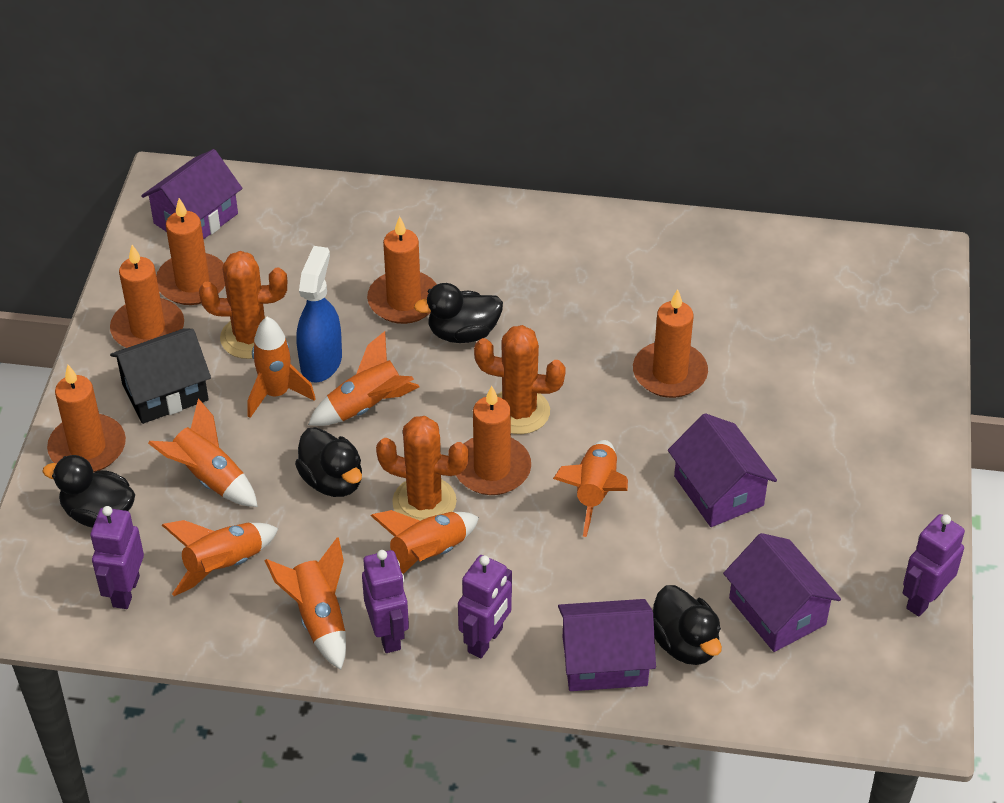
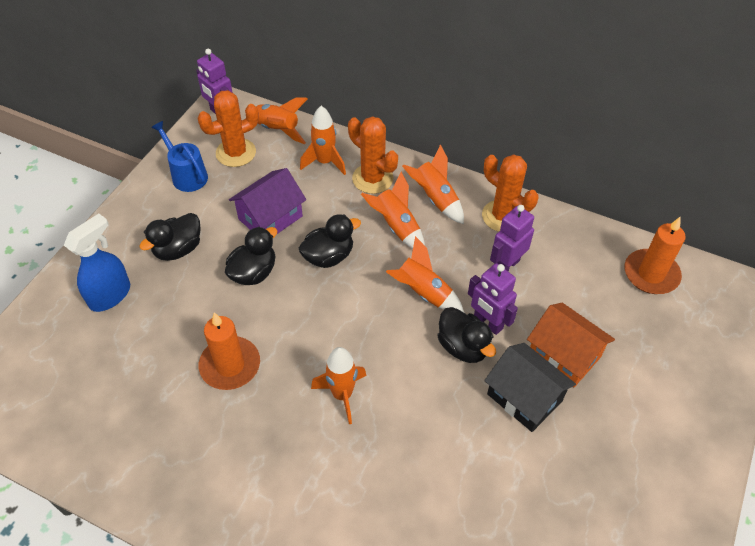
blue watering can: none = 0 -> [151,121,208,192] = 1
orange candle: [47,365,126,473] [110,245,184,348] [156,198,225,305] [367,216,437,324] [456,386,531,495] [633,289,708,398] = 6 -> [199,312,260,390] [625,217,686,294] = 2
orange house: none = 0 -> [527,303,615,387] = 1
orange rocket: [148,399,258,507] [162,520,278,596] [248,317,316,418] [265,537,346,670] [308,331,420,426] [370,510,479,574] [553,440,628,537] = 7 -> [256,98,308,144] [300,106,346,175] [311,347,367,424] [361,172,425,249] [386,236,464,312] [402,145,464,224] = 6
purple house: [141,149,242,239] [558,599,656,691] [668,413,777,527] [723,533,841,652] = 4 -> [229,168,306,234] = 1
purple robot: [91,506,144,609] [362,550,409,653] [458,555,512,658] [902,514,965,617] = 4 -> [196,49,233,114] [468,263,518,335] [490,205,534,271] = 3

